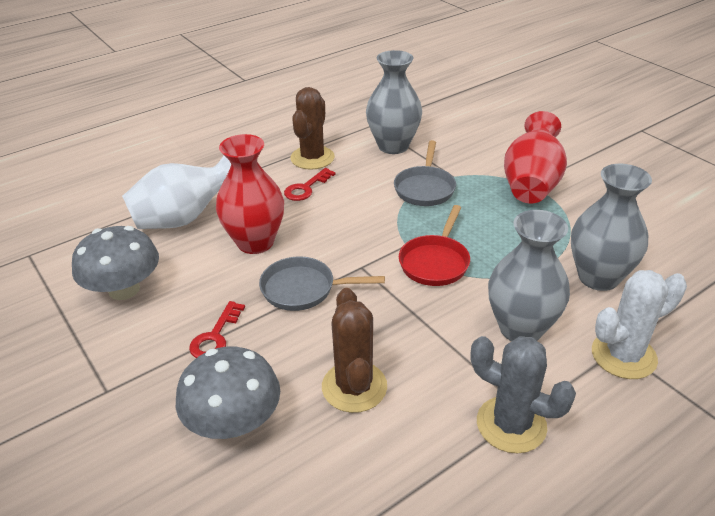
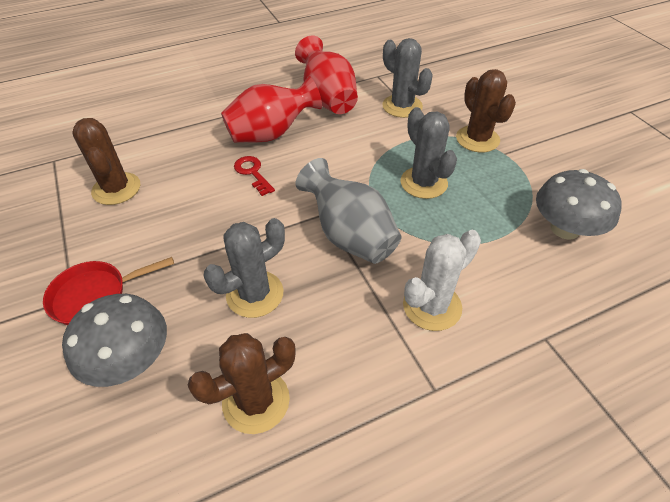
brown cactus: [290,87,335,170] [322,288,387,413] = 2 -> [72,118,140,205] [188,333,296,434] [456,69,516,152] = 3
grey cactus: [471,336,576,453] = 1 -> [203,218,285,318] [382,38,433,118] [400,107,457,199] = 3
grey pan: [259,256,385,311] [394,140,456,206] = 2 -> none = 0
grey vase: [366,50,422,154] [488,210,570,341] [571,164,652,291] = 3 -> [296,158,401,264] = 1
red key: [189,301,245,358] [284,168,336,201] = 2 -> [234,156,275,196] = 1
white vase: [122,156,231,229] = 1 -> none = 0

